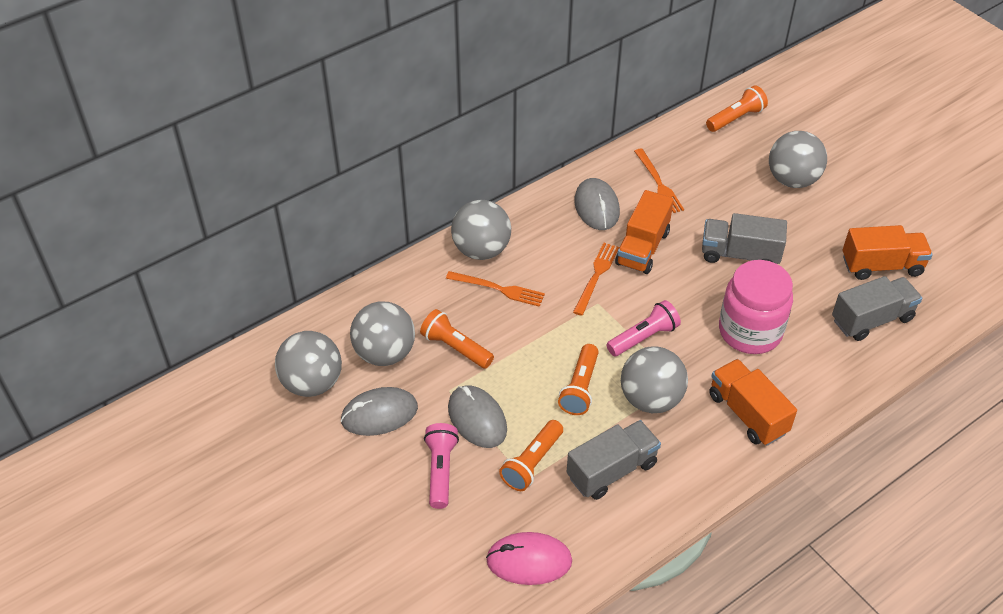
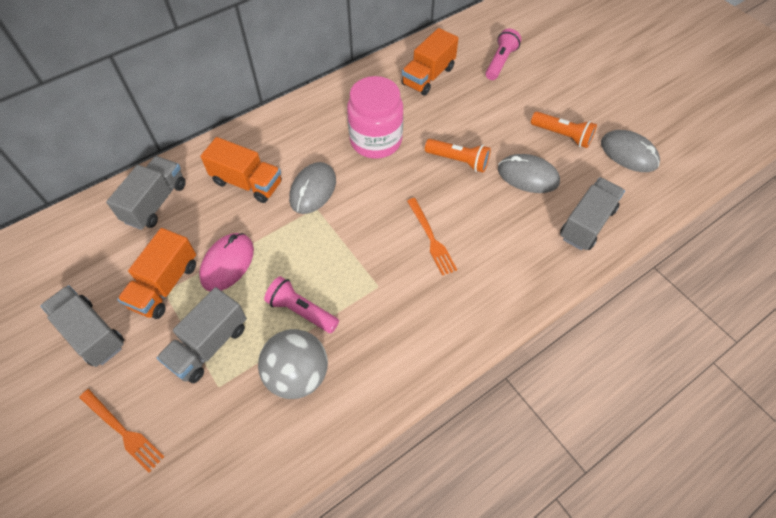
grey ball: [275,331,342,397] [350,302,415,366] [451,200,511,260] [621,346,688,413] [769,131,827,188] = 5 -> [258,329,328,399] = 1
grey truck: [567,420,661,500] [702,213,787,264] [832,276,922,341] = 3 -> [41,285,124,367] [106,156,186,230] [157,287,247,383] [560,177,625,250] = 4
orange flashlight: [420,309,494,369] [499,420,563,491] [558,344,599,415] [706,85,768,132] = 4 -> [425,139,491,172] [531,112,597,148] = 2
orange fork: [446,271,545,307] [573,243,619,316] [634,148,684,213] = 3 -> [79,389,165,473] [407,198,457,276] = 2

